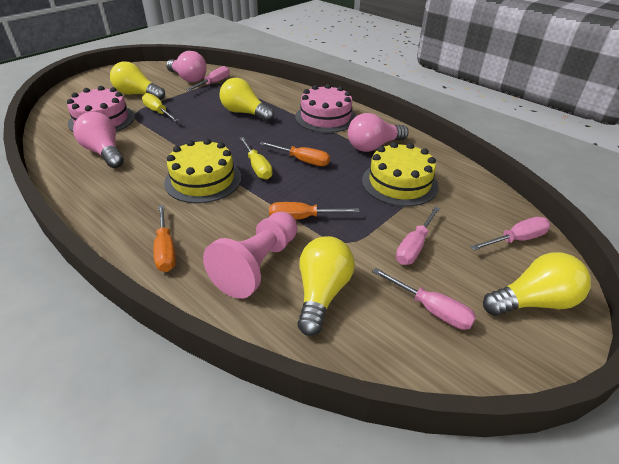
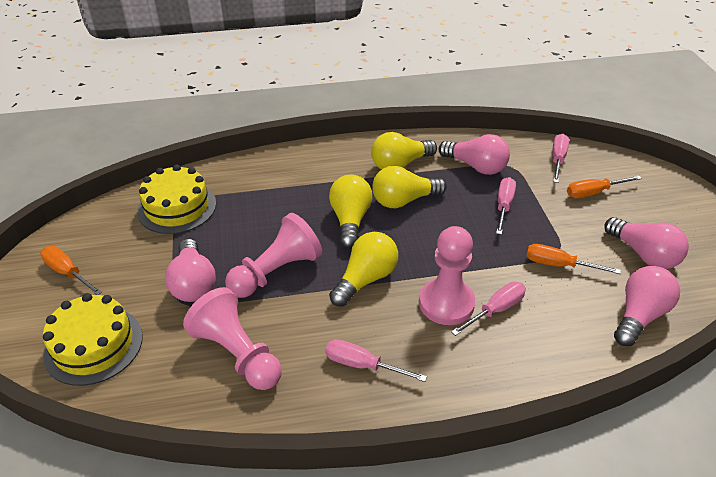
pink cake: [67,86,135,132] [295,84,356,133] = 2 -> none = 0
pink light bulb: [73,112,124,168] [166,51,207,82] [348,113,409,152] = 3 -> [165,239,216,302] [439,134,510,175] [604,217,689,269] [614,266,680,346] = 4
pink pawn: [203,211,297,299] = 1 -> [183,287,282,390] [225,213,322,298] [419,226,475,325] = 3
yellow screwdriver: [142,93,179,122] [239,137,272,180] = 2 -> none = 0

